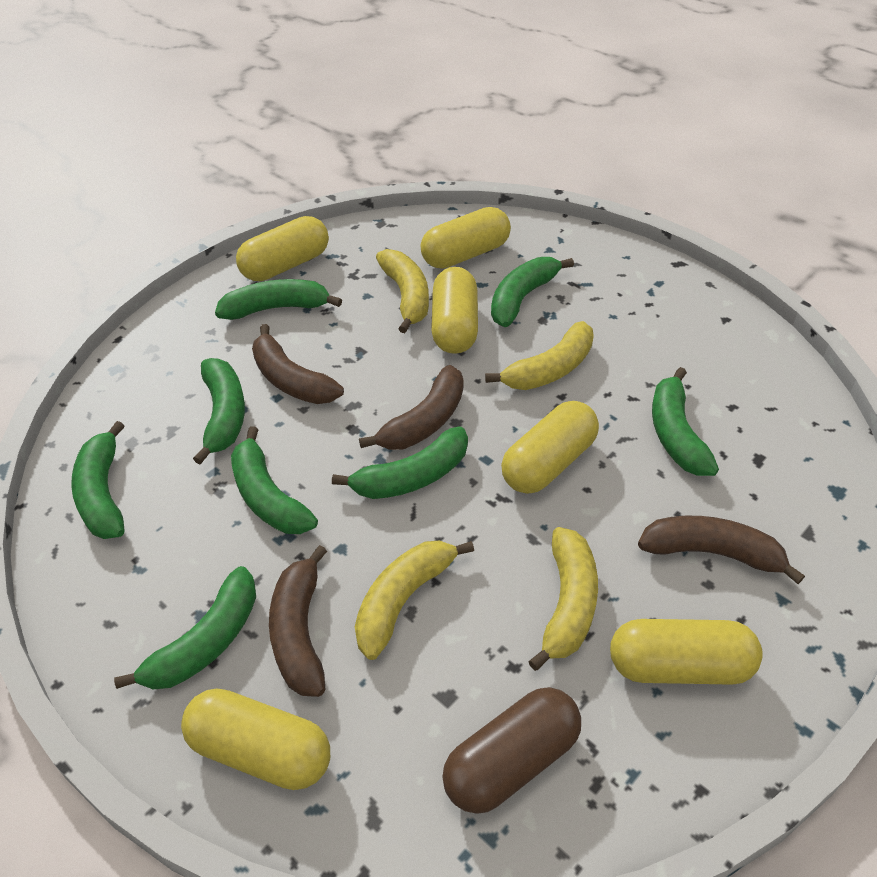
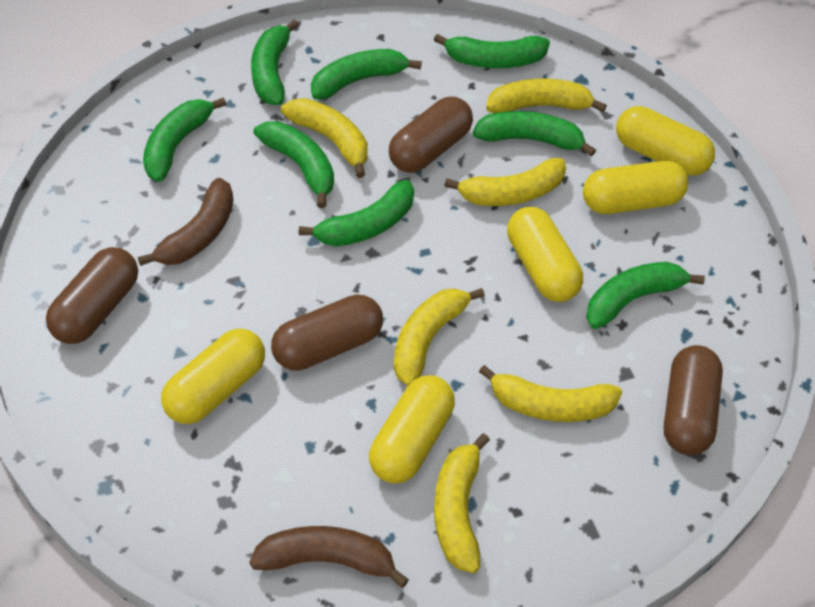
brown banana: [252,324,344,404] [269,545,327,697] [359,365,463,450] [638,516,805,584] = 4 -> [138,178,233,266] [250,526,409,588] = 2
brown capsule: [442,687,581,814] = 1 -> [46,247,138,344] [271,294,383,371] [389,97,473,173] [664,345,723,455] = 4
yellow banana: [355,540,474,660] [376,249,429,333] [485,321,594,390] [528,527,598,671] = 4 -> [281,98,368,178] [394,288,485,386] [434,433,490,573] [444,158,566,206] [479,365,622,422] [486,79,607,113] = 6
yellow capsule: [181,689,330,790] [236,216,329,281] [420,207,511,269] [431,267,478,354] [501,401,599,494] [610,619,763,685] = 6 -> [161,329,265,424] [369,375,455,484] [507,207,583,302] [583,161,688,214] [616,106,715,176] = 5

